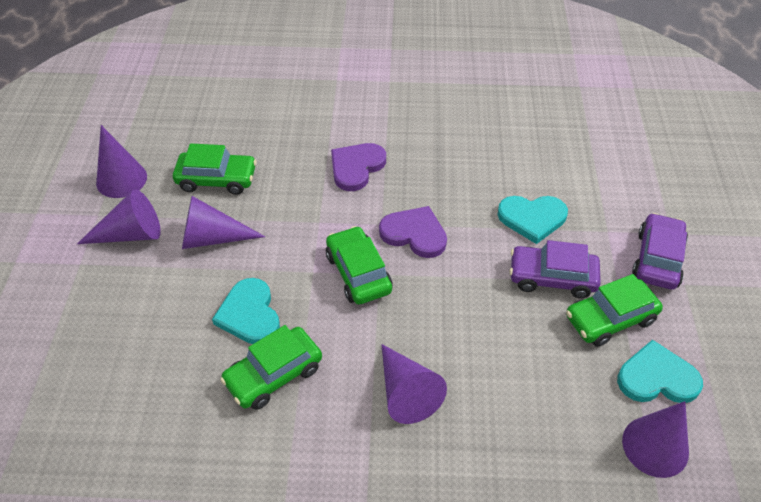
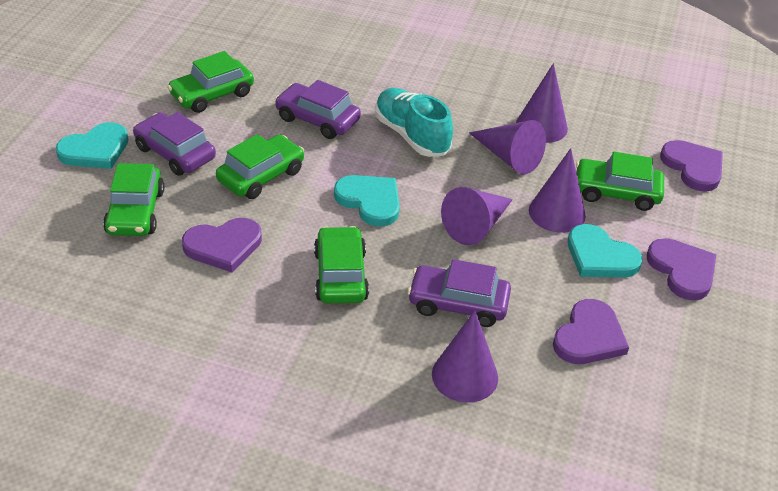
green car: [173,144,257,195] [220,325,322,410] [326,226,393,305] [566,274,663,347] = 4 -> [103,163,164,236] [167,51,254,113] [216,134,304,199] [314,226,369,303] [576,152,664,211] = 5
purple car: [509,240,601,299] [632,213,688,290] = 2 -> [133,112,216,176] [275,80,361,139] [408,259,511,327] = 3
purple heart: [331,143,386,191] [379,206,447,258] = 2 -> [182,218,262,273] [553,299,629,364] [647,238,716,300] [660,140,723,192] = 4
turquoise shoe: none = 0 -> [375,88,453,157] = 1

